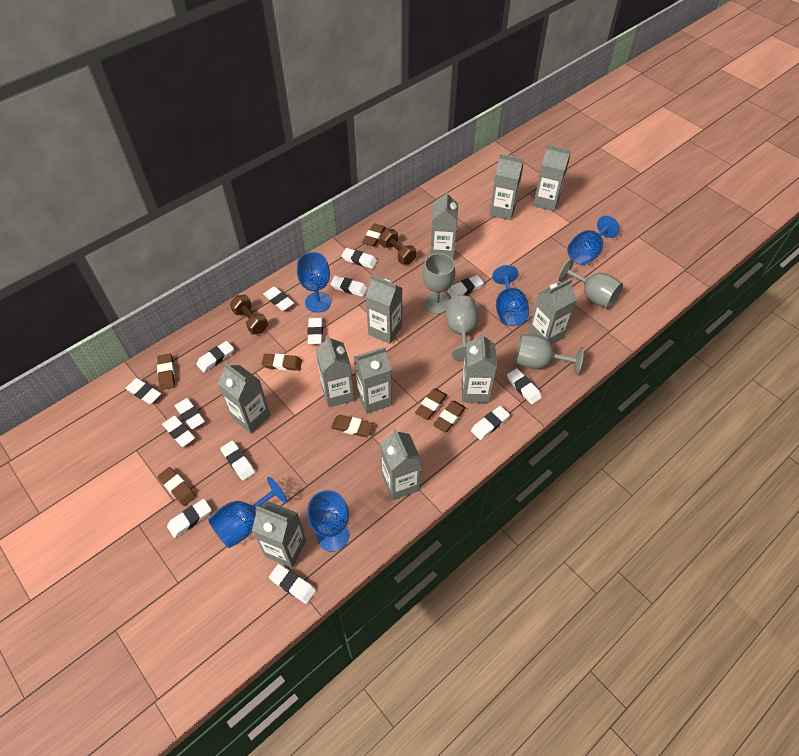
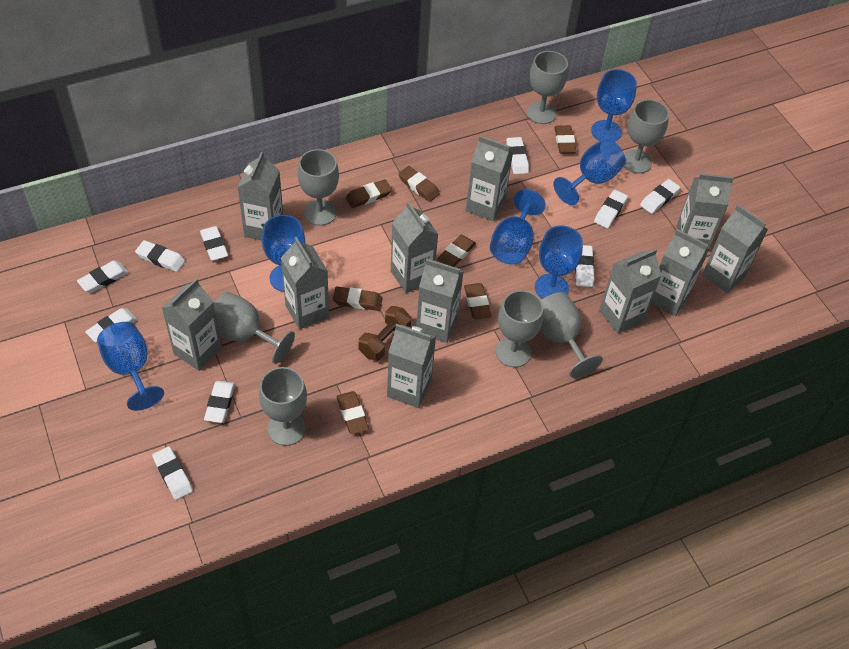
blue goblet: [208,477,288,548] [297,252,331,313] [307,490,349,552] [492,265,529,326] [567,215,620,265] = 5 -> [97,322,164,411] [262,215,305,292] [490,189,546,264] [535,226,583,299] [553,139,626,205] [591,69,637,142] = 6
brown dumbbell: [230,295,268,334] [380,229,416,265] = 2 -> [359,306,411,361] = 1
grey goblet: [422,253,455,314] [446,296,478,362] [515,334,584,375] [558,258,623,309] = 4 -> [214,292,295,364] [259,367,307,446] [298,149,339,226] [496,290,543,367] [526,51,568,124] [540,292,603,378] [624,99,669,173] = 7
white eraser: [125,378,161,404] [162,416,195,447] [167,499,211,538] [175,398,205,429] [196,341,234,372] [220,440,255,480] [263,286,294,311] [269,564,316,604] [307,318,323,344] [330,276,367,297] [341,248,377,269] [447,275,484,298] [471,406,510,440] [507,368,542,404] = 14 -> [77,261,129,293] [85,308,138,343] [135,240,185,272] [152,446,193,500] [200,226,228,261] [204,381,235,423] [506,137,529,174] [575,245,594,287] [594,190,628,228] [640,179,680,214] = 10

